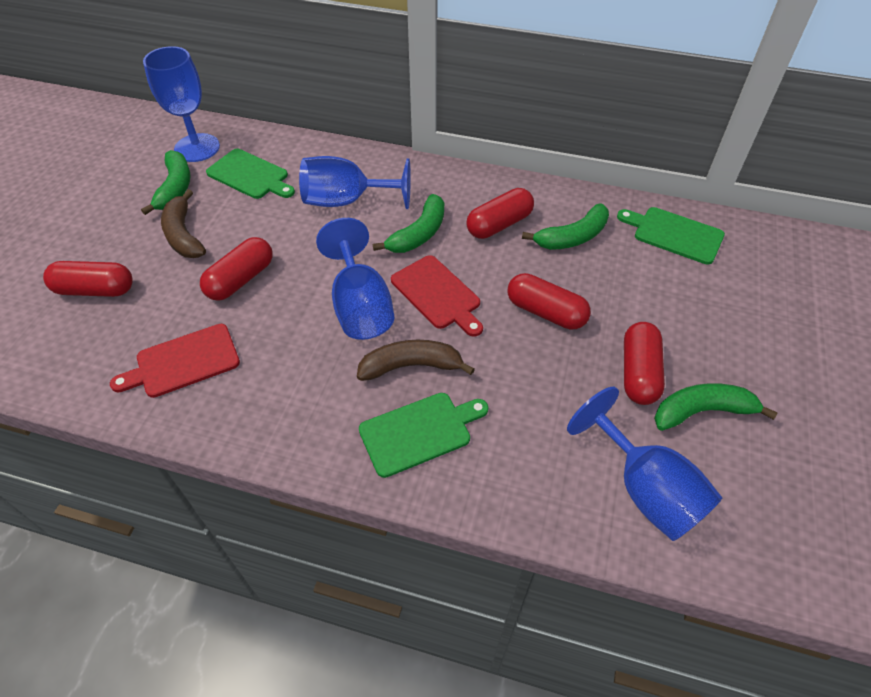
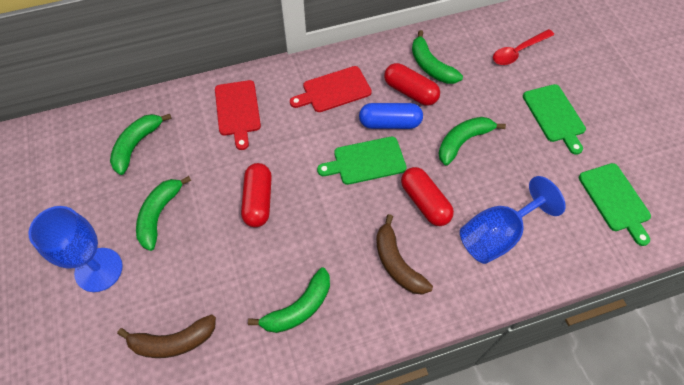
blue capsule: none = 0 -> [359,103,423,129] = 1
blue goblet: [143,46,220,162] [299,156,411,209] [316,218,394,340] [567,387,722,541] = 4 -> [28,206,123,292] [460,176,566,264] = 2
green banana: [141,150,191,215] [373,194,444,253] [522,204,609,250] [654,383,778,431] = 4 -> [110,114,172,175] [136,176,191,251] [248,268,330,333] [412,30,463,84] [439,117,506,166] = 5
red capsule: [43,261,133,297] [200,237,273,301] [466,188,534,239] [508,273,591,330] [624,322,665,405] = 5 -> [241,163,272,227] [384,63,440,106] [401,167,454,226] = 3
red spoon: none = 0 -> [493,29,554,65] = 1

